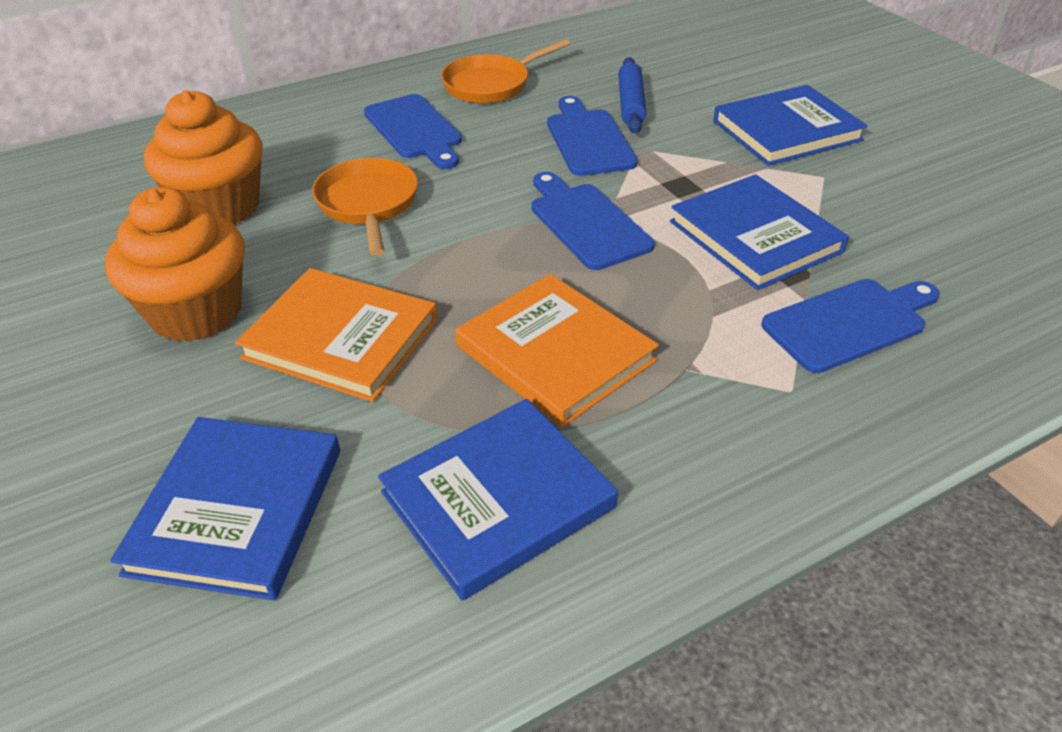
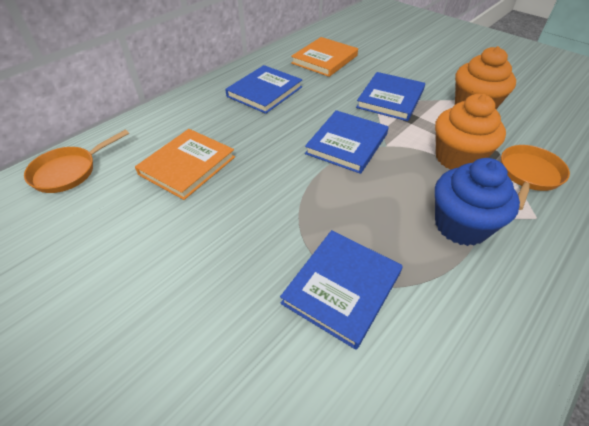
blue cupcake: none = 0 -> [435,158,520,246] = 1
blue cutting board: [364,94,462,169] [531,172,654,270] [547,96,638,176] [761,279,940,373] = 4 -> none = 0
blue rolling pin: [618,57,646,134] = 1 -> none = 0

